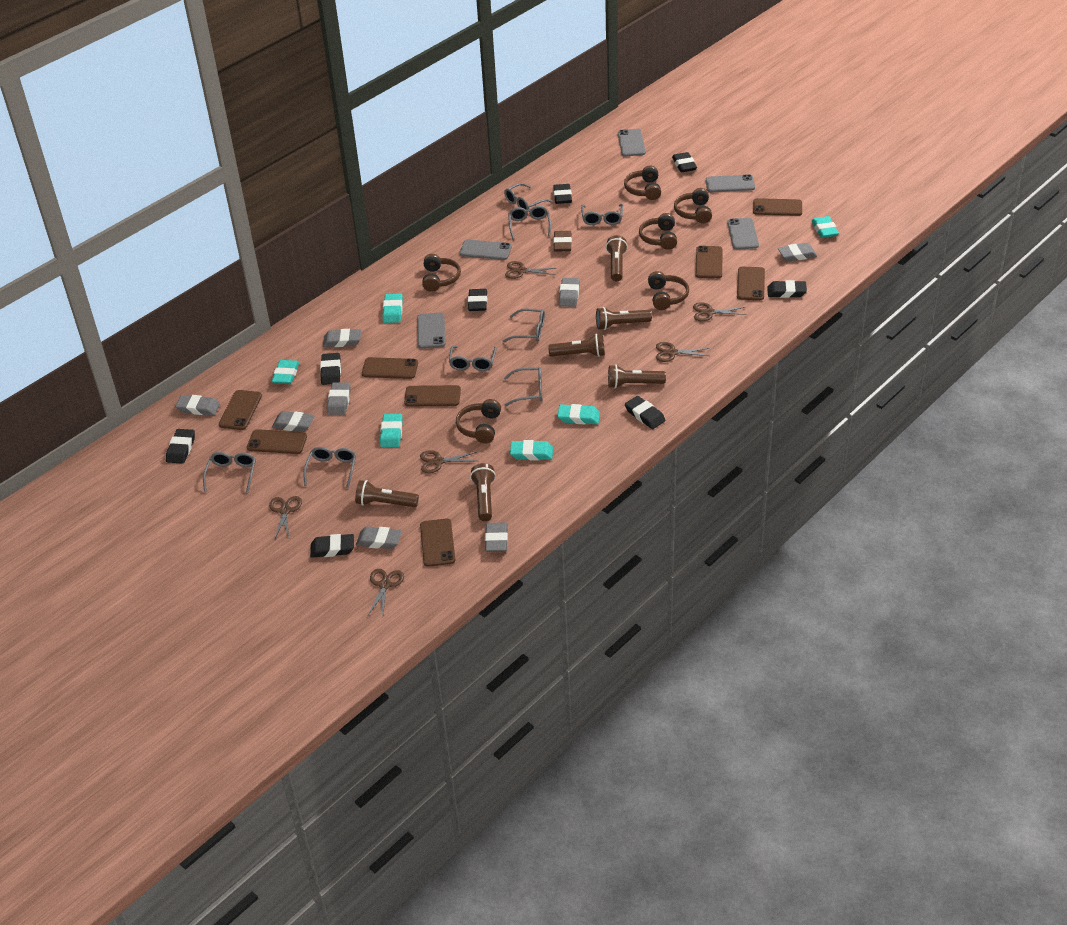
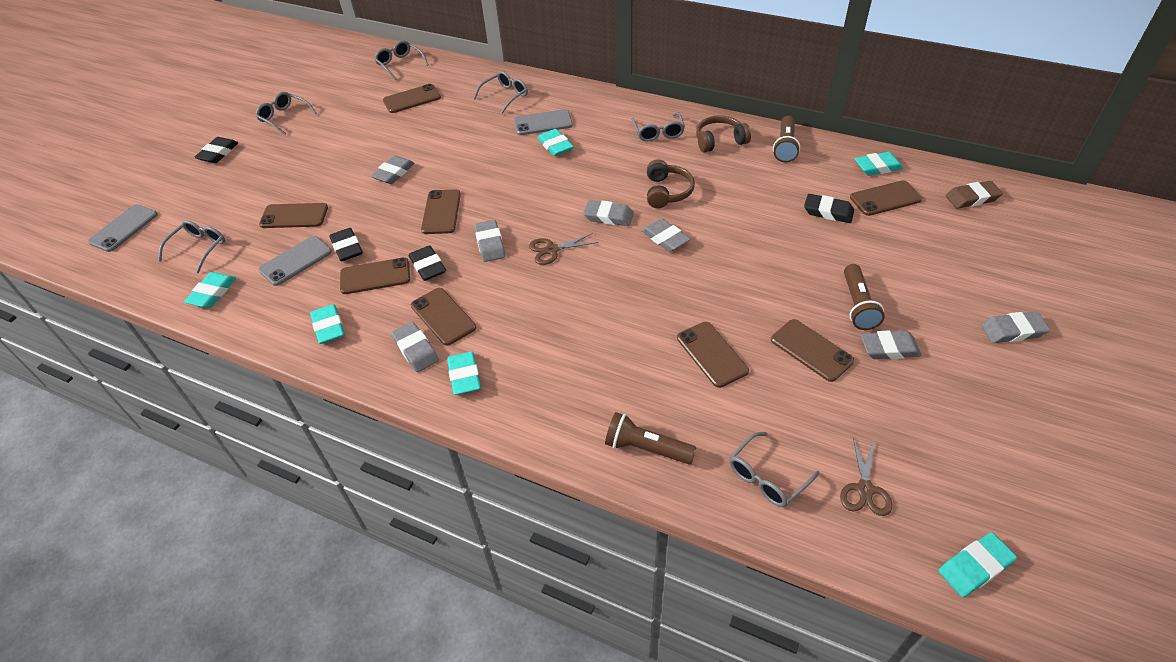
black eraser: [166,429,195,464] [310,534,354,558] [320,353,341,385] [468,289,487,311] [553,184,572,204] [625,396,666,429] [672,152,697,172] [767,280,807,298] = 8 -> [195,137,238,163] [329,228,363,261] [409,245,446,281] [804,194,854,223] = 4
brown flashlight: [355,480,419,507] [470,463,496,521] [548,333,605,357] [596,307,652,330] [606,235,628,281] [608,365,666,389] = 6 -> [605,412,696,464] [773,116,800,162] [844,264,885,330] = 3
brown headphones: [422,254,461,292] [456,399,501,443] [624,165,661,200] [639,213,677,250] [648,271,689,310] [674,188,712,224] = 6 -> [647,159,695,208] [696,115,751,153] = 2
brown scissors: [269,496,302,540] [368,569,404,615] [420,450,477,473] [505,261,555,279] [656,342,710,362] [693,302,746,321] = 6 -> [529,233,598,265] [840,437,892,516] = 2
grey eraser: [175,395,220,415] [272,411,315,432] [323,329,361,347] [327,382,351,415] [356,526,402,549] [485,522,508,552] [559,278,580,307] [778,243,817,262] = 8 -> [371,155,415,184] [391,322,439,372] [474,220,505,262] [583,200,634,226] [642,218,690,252] [860,330,921,359] [981,312,1050,343] = 7
grey glasses: [203,452,256,493] [303,447,356,488] [449,346,497,371] [503,308,545,342] [504,183,553,210] [504,367,542,406] [509,206,551,239] [581,204,623,225] = 8 -> [158,220,225,274] [256,92,317,135] [374,40,429,80] [473,71,528,114] [631,112,685,141] [729,432,819,507] = 6
grey phone: [417,313,446,349] [460,239,512,260] [618,129,646,156] [706,174,755,192] [727,218,759,250] = 5 -> [88,204,158,252] [259,236,332,286] [514,109,573,135] = 3

